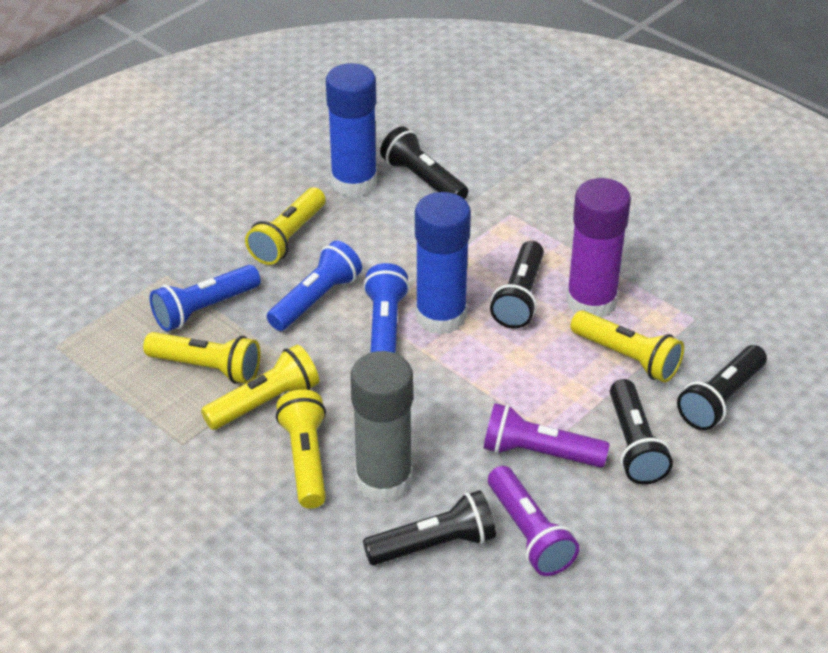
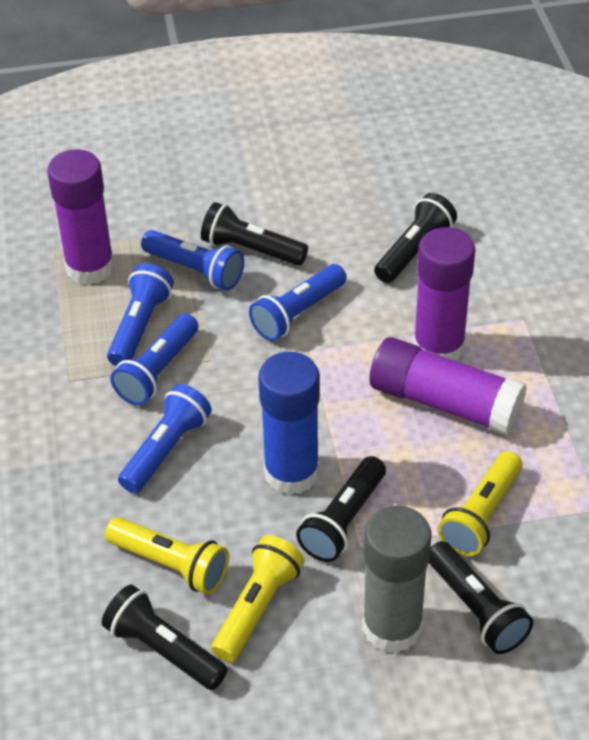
blue flashlight: [150,265,261,332] [267,240,362,331] [363,263,410,353] = 3 -> [107,263,174,366] [110,313,198,405] [118,384,212,493] [141,230,244,290] [249,264,347,341] = 5
blue glue stick: [326,63,377,197] [415,192,471,335] = 2 -> [258,352,320,495] = 1
purple flashlight: [484,403,610,468] [488,466,579,576] = 2 -> none = 0
purple glue stick: [566,178,631,318] = 1 -> [47,149,115,285] [369,337,527,435] [413,227,475,361] = 3
yellow flashlight: [143,332,261,384] [201,344,319,430] [245,188,326,265] [276,389,326,509] [570,310,684,383] = 5 -> [105,517,229,594] [211,535,304,662] [438,451,523,556] = 3

